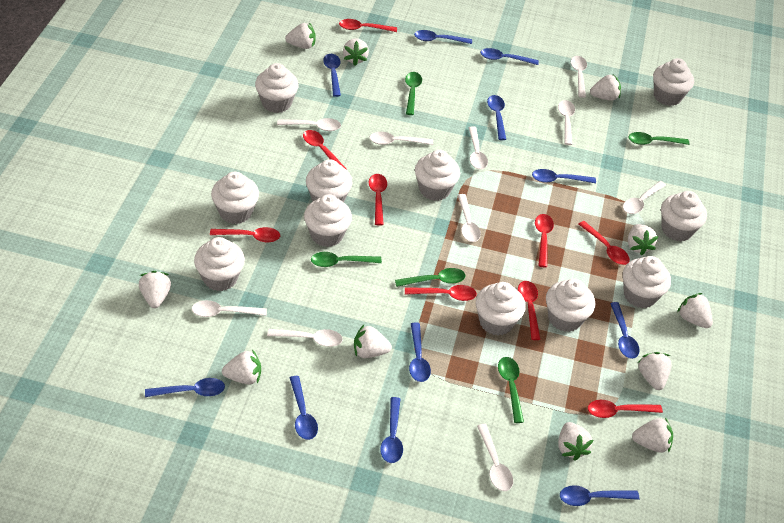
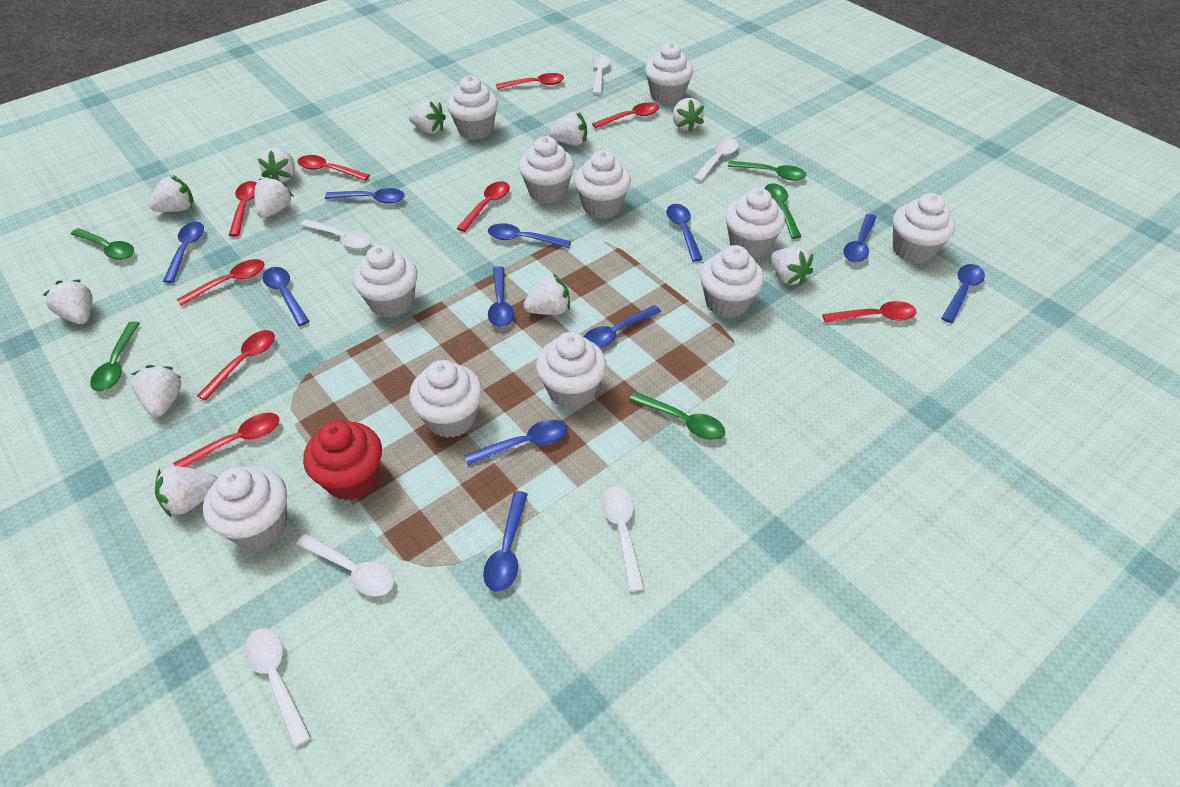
red cupcake: none = 0 -> [303,420,382,501] = 1
white spoon: [192,300,267,317] [267,329,343,347] [277,118,341,131] [369,132,433,145] [458,194,481,242] [468,126,488,169] [477,424,513,491] [558,100,575,145] [571,56,587,98] [623,181,666,214] = 10 -> [244,629,311,747] [296,533,394,597] [301,219,371,249] [592,55,610,94] [601,487,644,592] [693,138,739,182] = 6

